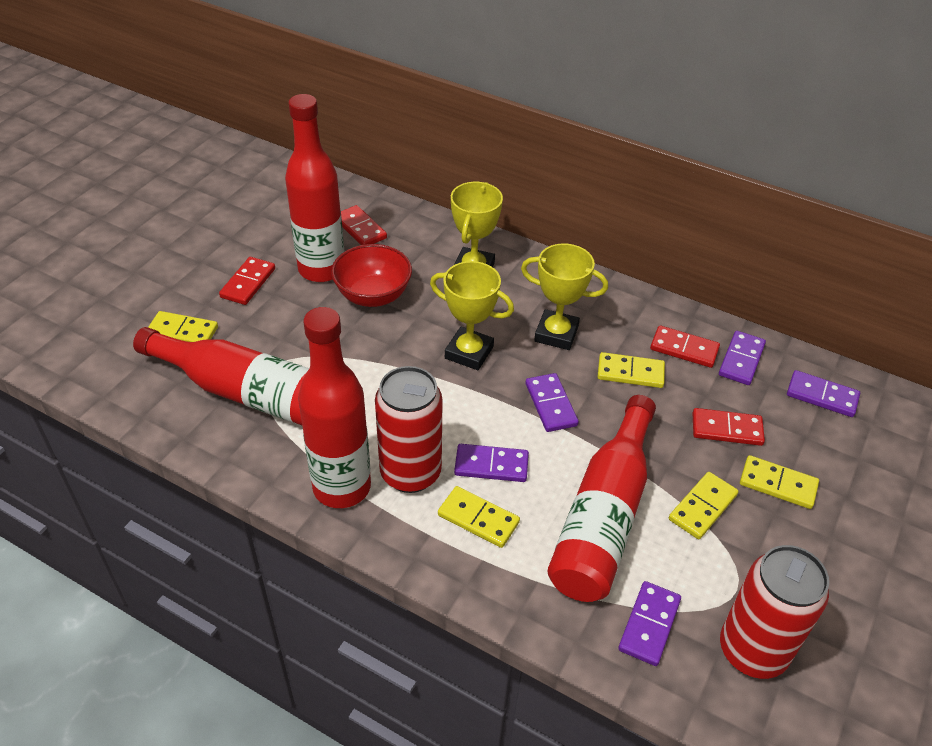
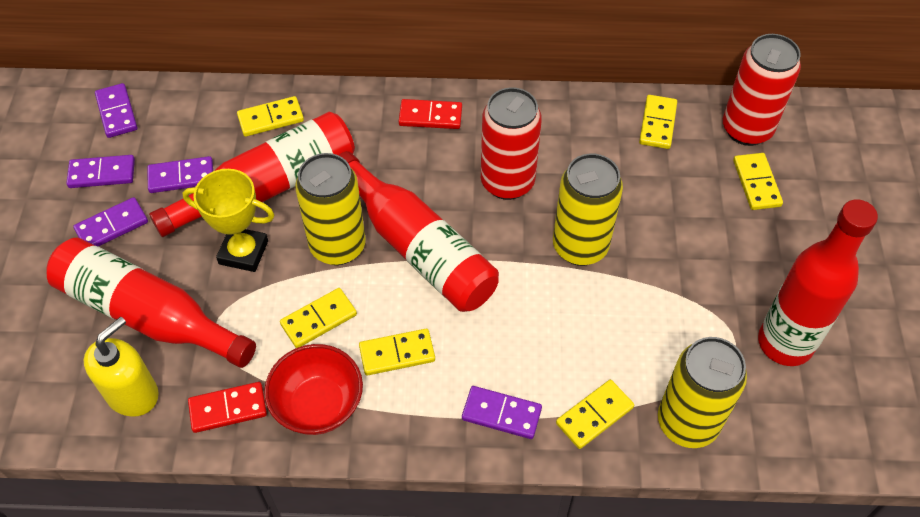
red domino: [219,257,275,305] [341,205,387,245] [650,325,720,368] [693,408,765,446] = 4 -> [188,382,267,433] [399,99,462,129] = 2
yellow can: none = 0 -> [295,153,366,265] [553,154,623,266] [658,337,747,448] = 3
yellow domino: [148,311,218,342] [438,486,520,548] [597,352,665,388] [669,472,739,539] [740,455,819,509] = 5 -> [237,96,304,137] [280,288,357,348] [359,329,435,375] [556,380,634,449] [639,95,677,149] [733,153,783,210] = 6
yellow soap dispenser: none = 0 -> [83,317,159,417] = 1
yellow trophy: [430,261,514,370] [451,182,503,267] [521,244,608,350] = 3 -> [183,169,275,272] = 1

